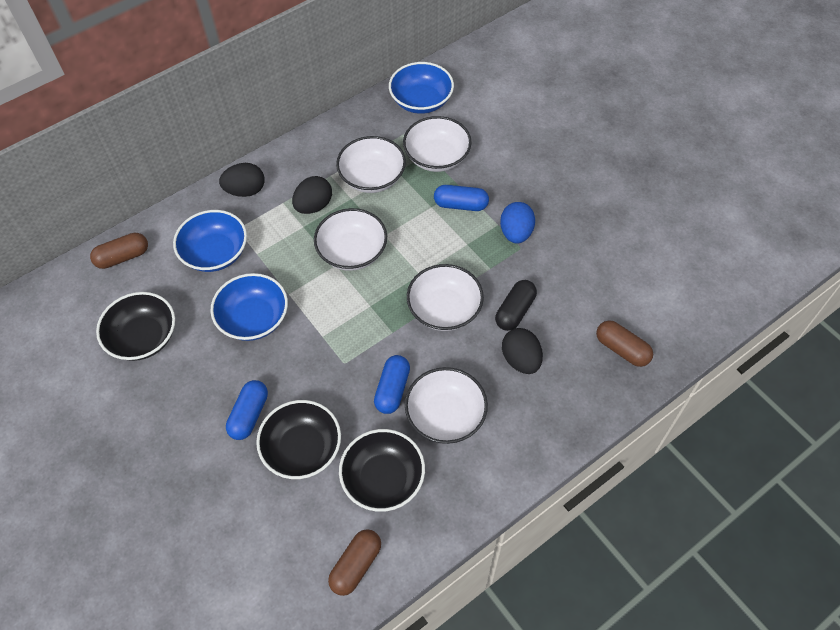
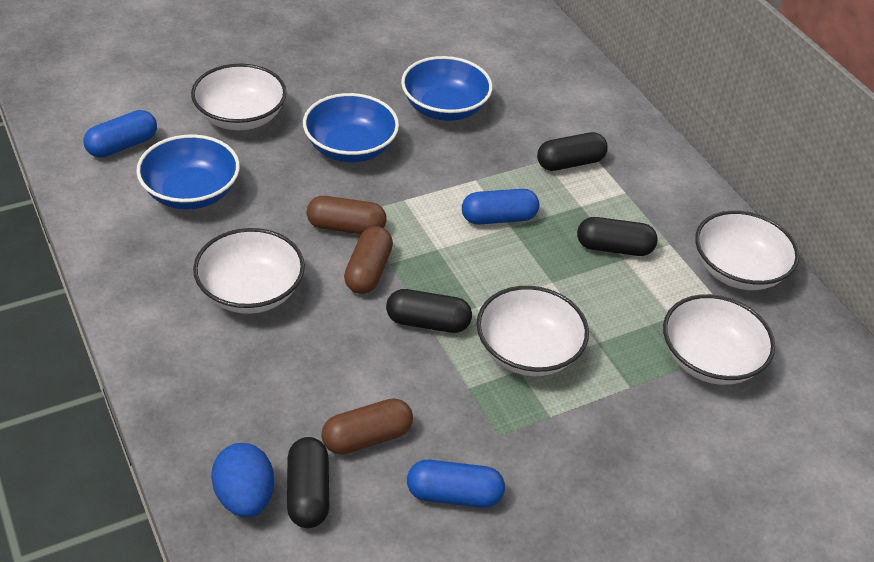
black bowl: [96,292,175,361] [256,400,341,479] [339,429,425,512] = 3 -> none = 0
black capsule: [495,280,537,331] = 1 -> [287,437,329,528] [386,289,472,333] [537,132,608,171] [577,217,658,256] = 4
black egg: [219,163,265,197] [292,176,332,214] [502,328,543,374] = 3 -> none = 0

